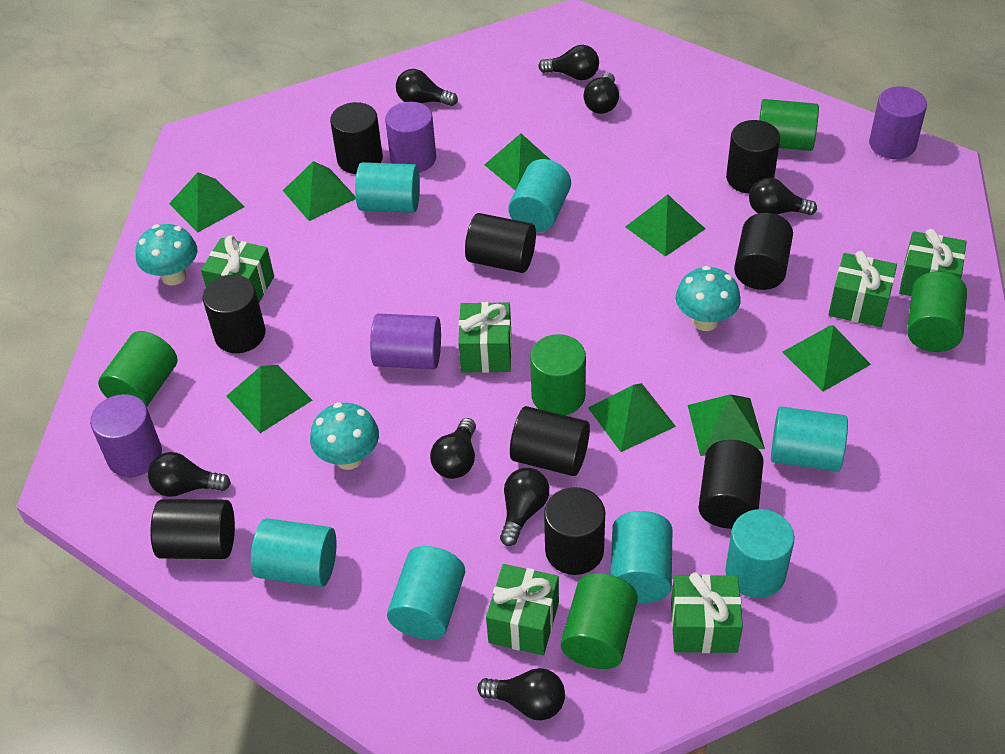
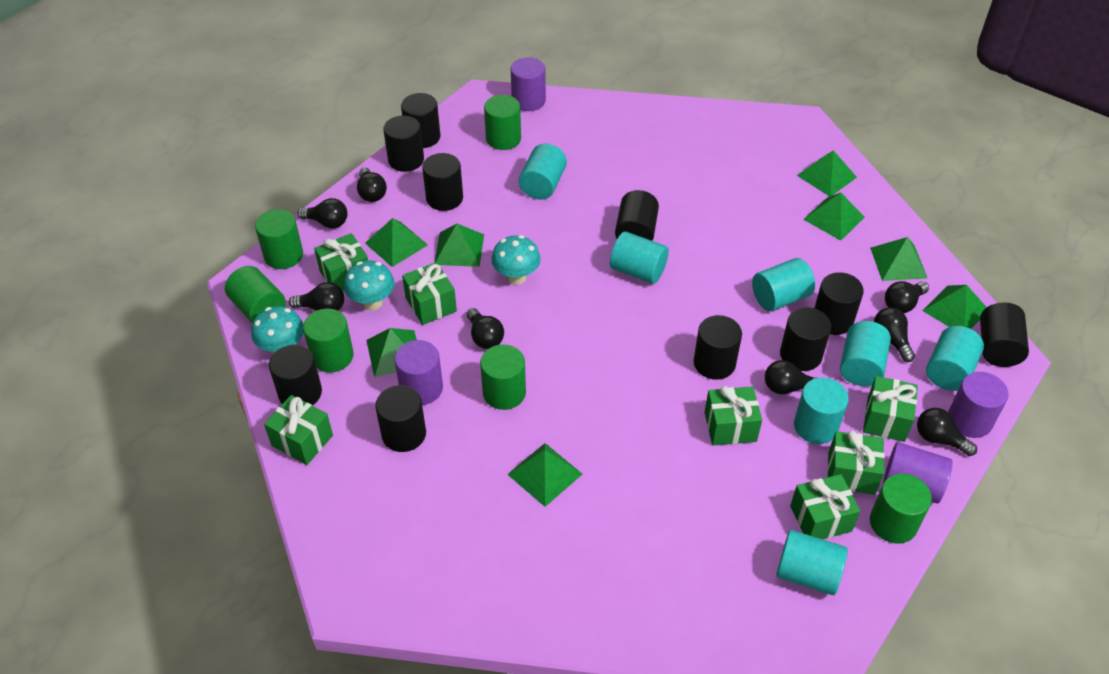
black cylinder: [151,499,235,559] [203,275,265,353] [330,102,383,174] [465,213,536,273] [510,406,590,476] [544,487,605,575] [698,440,764,529] [726,120,780,194] [734,213,793,290] = 9 -> [269,345,322,405] [375,385,426,452] [383,115,424,172] [401,93,440,148] [422,153,463,211] [615,190,659,241] [694,315,742,379] [780,307,831,371] [814,272,864,335] [980,303,1029,367] = 10
green cylinder: [98,331,177,407] [530,334,586,415] [561,573,638,669] [759,99,819,151] [907,271,967,352] = 5 -> [225,266,286,323] [255,209,303,269] [303,309,354,372] [480,344,526,410] [484,95,521,150] [870,473,932,544] = 6
green gift: [201,235,274,303] [458,302,512,373] [486,564,559,655] [671,572,743,653] [828,251,897,327] [899,229,967,296] = 6 -> [264,395,333,465] [314,233,368,291] [402,262,457,325] [705,386,762,446] [790,474,861,539] [827,430,885,495] [863,376,918,442] = 7

